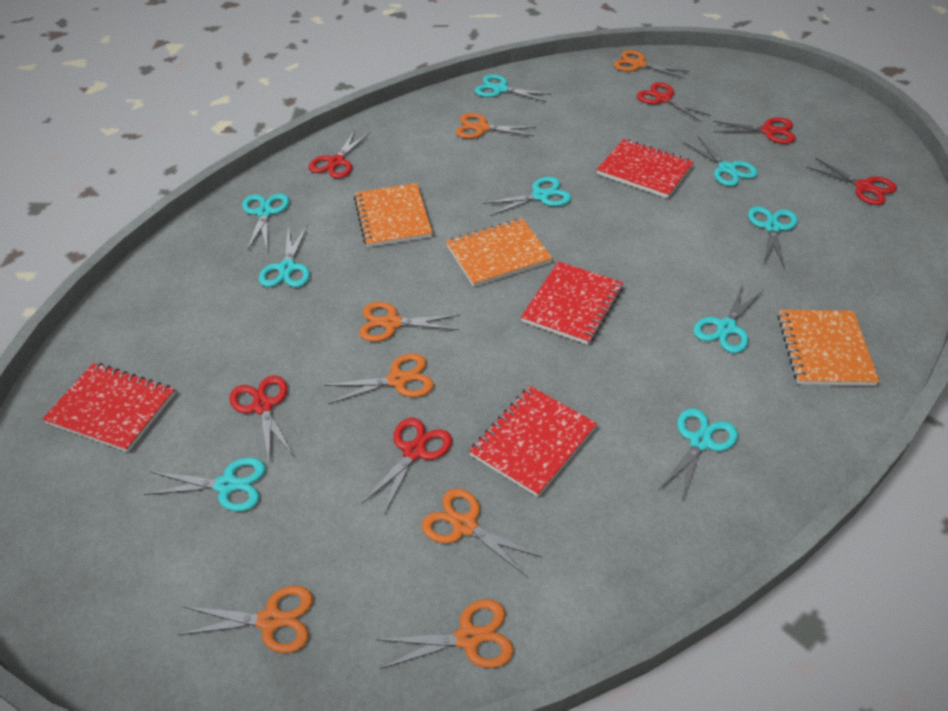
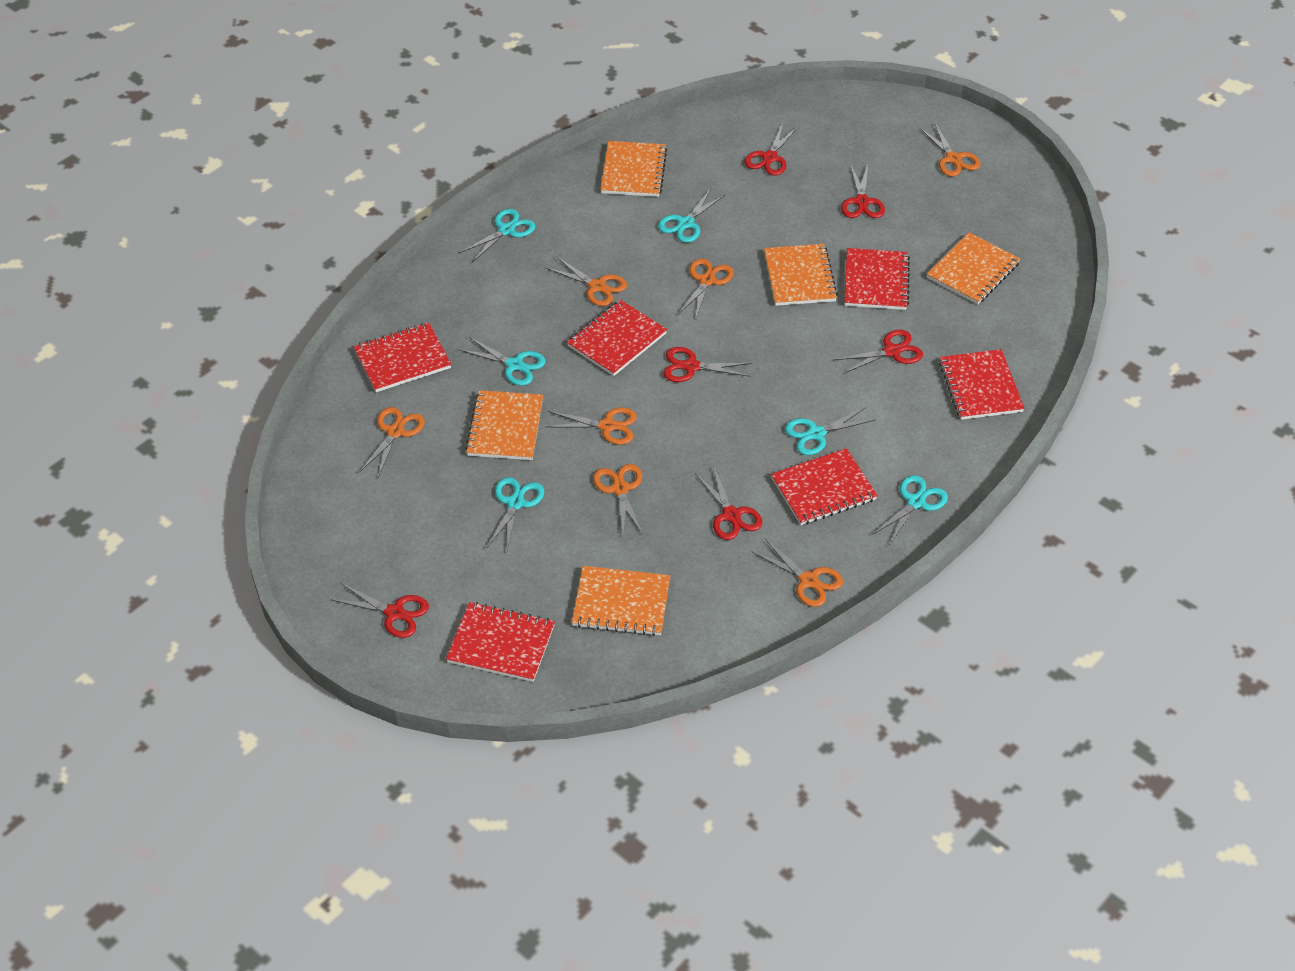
orange notebook: [354,183,432,247] [446,218,553,287] [778,310,880,386] = 3 -> [465,390,543,460] [572,566,670,636] [600,141,667,197] [764,244,838,306] [927,233,1020,304] = 5
red notebook: [42,363,175,452] [469,386,597,497] [521,261,623,345] [597,139,694,198] = 4 -> [354,323,451,392] [446,602,555,682] [567,300,667,376] [771,448,878,525] [844,248,910,310] [939,349,1025,420] = 6
turquoise scissors: [144,458,266,512] [242,193,289,251] [259,225,310,287] [475,74,552,102] [482,177,571,216] [658,408,738,502] [683,136,758,186] [693,284,764,353] [748,206,798,269] = 9 -> [459,209,535,262] [460,337,546,386] [487,477,544,550] [658,189,725,243] [785,407,875,455] [872,475,948,544] = 6

